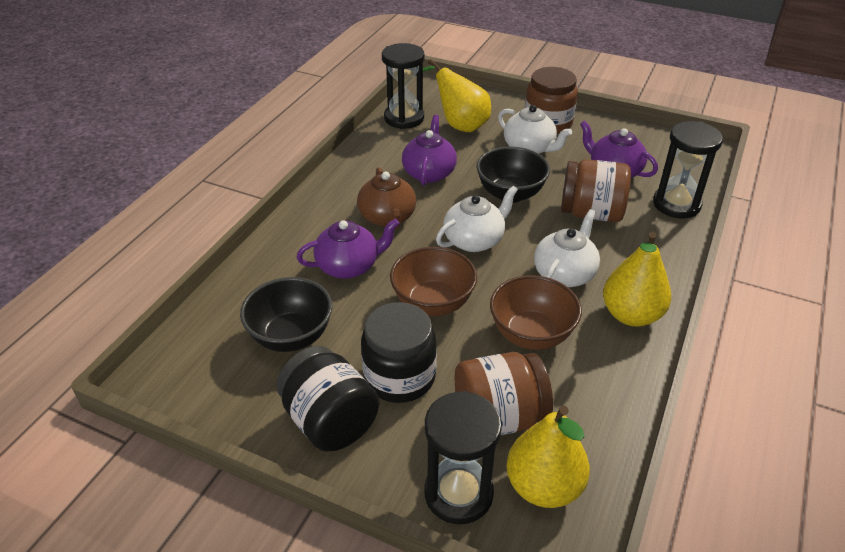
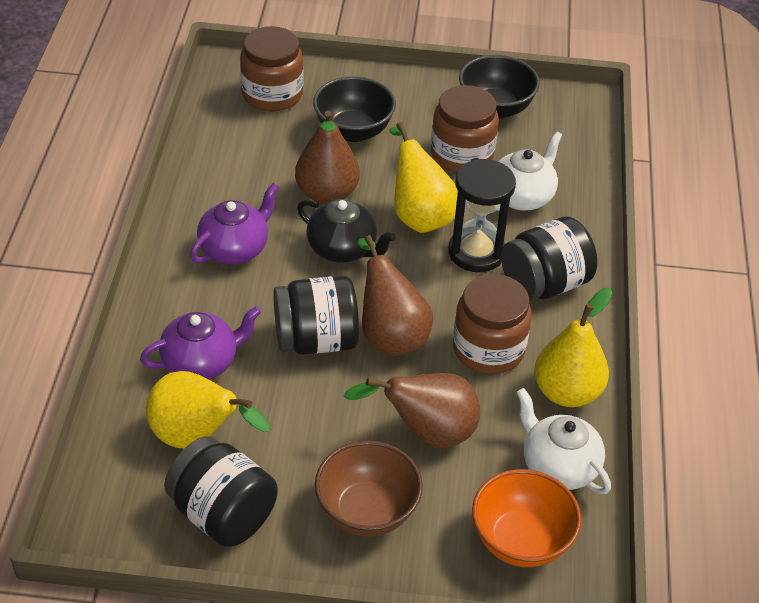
black hourglass: [382,43,424,129] [424,391,502,524] [653,121,723,218] = 3 -> [448,158,516,272] = 1
black jar: [276,346,379,452] [361,302,437,403] = 2 -> [164,436,278,547] [273,276,359,355] [501,217,597,301] = 3
black teapot: none = 0 -> [297,199,396,263] = 1
brown bowl: [390,247,477,316] [490,275,582,350] = 2 -> [315,441,423,537] = 1
brown pear: none = 0 -> [295,110,360,204] [344,373,480,448] [358,235,433,356] = 3
brown teapot: [357,167,416,230] = 1 -> none = 0
orange bowl: none = 0 -> [472,469,581,567] = 1
purple teapot: [297,218,400,279] [402,115,457,186] [580,120,658,178] = 3 -> [140,306,261,380] [190,183,279,264] = 2
white teapot: [436,186,518,252] [498,105,572,154] [534,209,600,287] = 3 -> [497,131,562,211] [517,388,611,494] = 2

